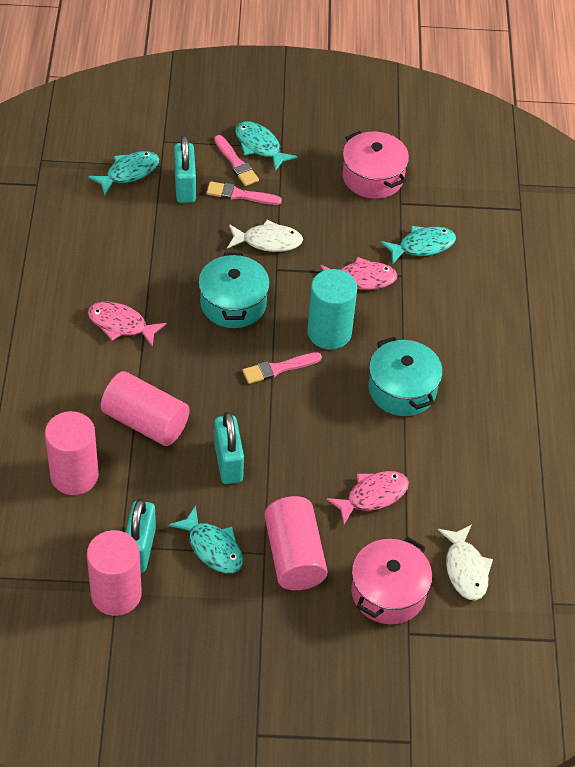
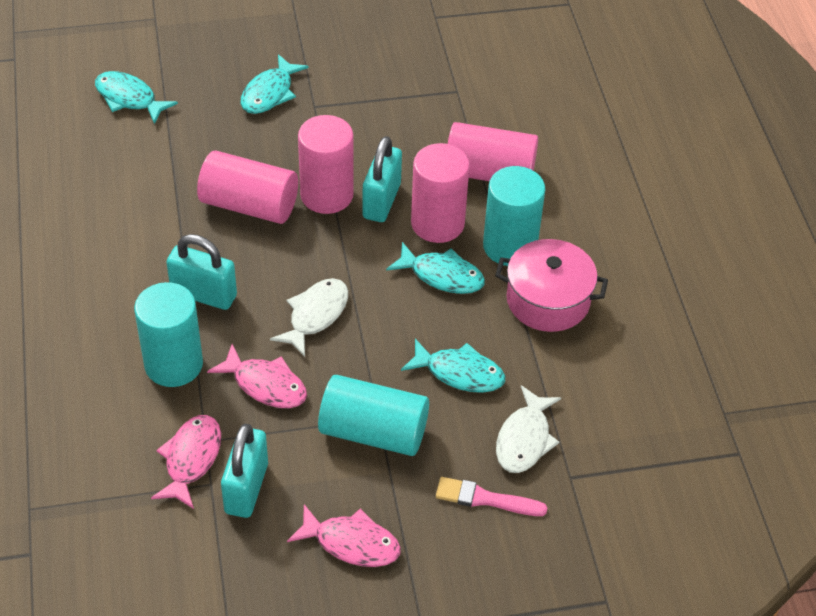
pink brush: [206,181,282,205] [214,135,259,186] [242,352,322,384] = 3 -> [436,477,548,516] = 1
pink pot: [342,131,409,199] [351,537,432,624] = 2 -> [495,239,608,332] = 1
turquoise cylinder: [307,269,357,349] = 1 -> [134,282,203,387] [318,375,429,456] [483,166,545,266] = 3
turquoise pot: [198,253,270,328] [368,337,443,416] = 2 -> none = 0

